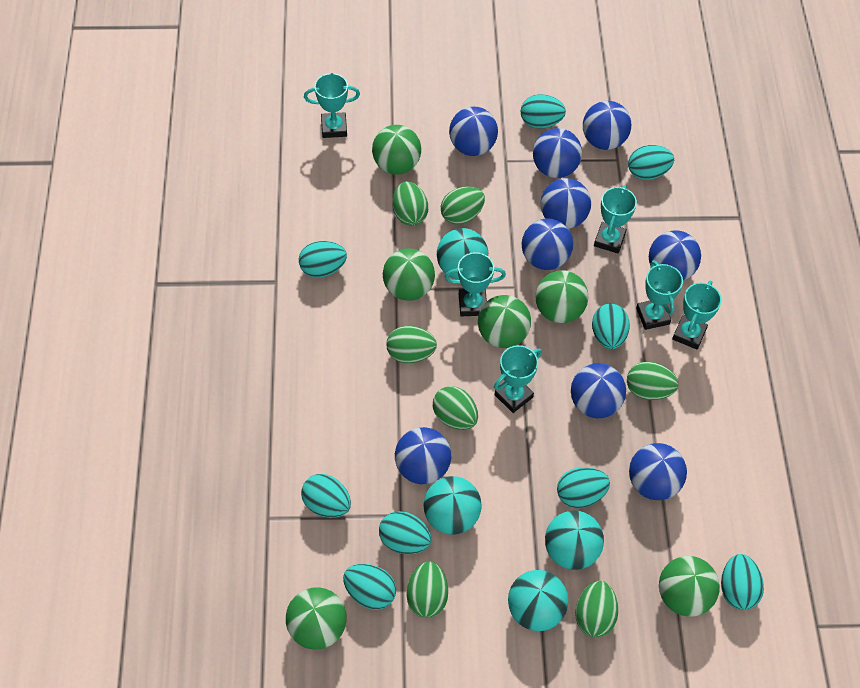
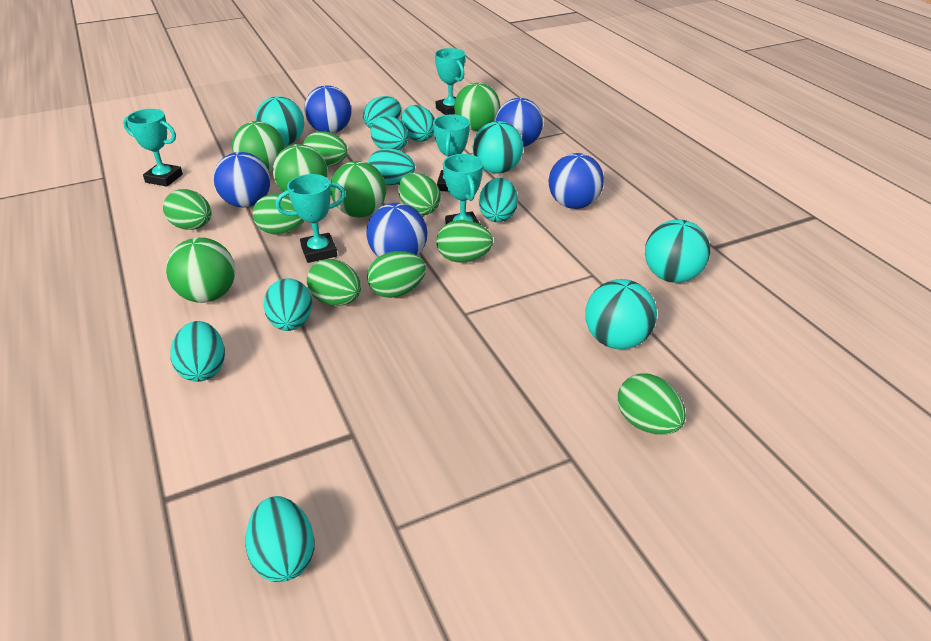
blue ball: [395,427,451,484] [449,107,498,156] [522,218,573,270] [533,128,582,178] [541,178,591,229] [571,363,626,418] [583,101,631,150] [629,443,687,500] [649,230,701,281] = 9 -> [213,152,271,207] [304,85,351,133] [366,203,427,257] [495,98,543,147] [549,153,604,209] = 5
green ball: [286,587,347,650] [372,125,421,175] [383,248,435,301] [478,295,531,348] [535,270,588,323] [659,556,720,617] = 6 -> [166,237,235,303] [232,121,285,172] [273,144,328,196] [330,161,386,217] [454,83,500,131] = 5
green egg: [387,326,437,363] [393,181,428,226] [406,561,448,618] [433,386,478,430] [441,186,485,225] [575,581,618,637] [627,362,678,400] = 7 -> [163,189,212,230] [253,194,304,234] [303,131,348,167] [307,259,361,306] [367,251,426,298] [398,173,441,215] [436,220,493,263] [618,373,686,435] = 8
turquoise egg: [299,241,347,278] [301,474,351,518] [343,564,396,610] [379,511,432,554] [520,94,566,128] [557,467,610,508] [592,303,630,349] [628,145,674,180] [721,554,764,610] = 9 -> [170,321,225,382] [245,496,315,582] [263,278,312,331] [363,96,401,129] [368,148,415,185] [371,116,409,150] [401,105,435,142] [479,178,518,222] = 8
turquoise trophy: [304,73,360,138] [445,252,506,316] [494,345,542,413] [594,185,637,253] [636,261,683,330] [672,280,722,350] = 6 -> [123,109,183,187] [276,174,346,263] [433,115,470,192] [435,48,465,115] [443,154,483,224] = 5

